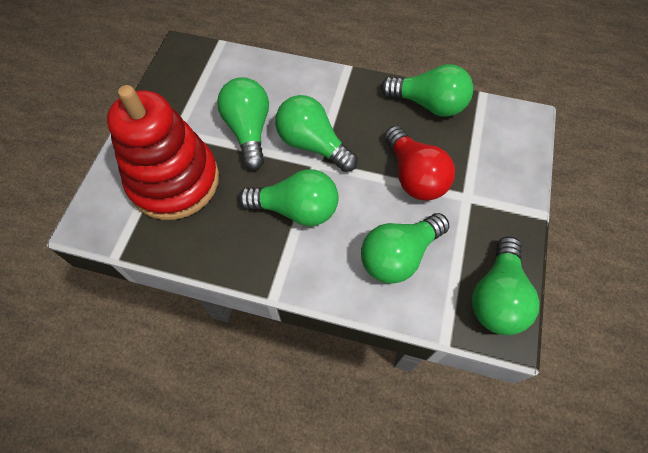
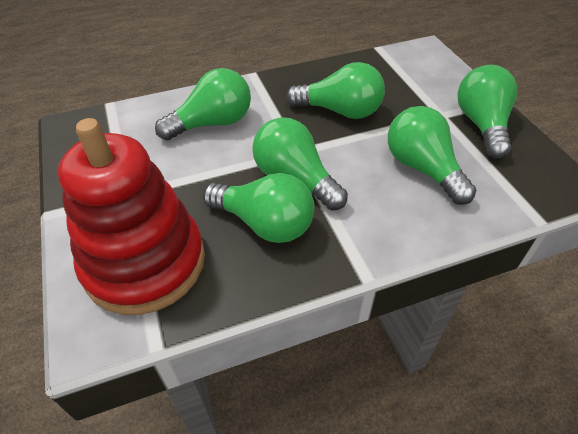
red light bulb: [384,125,455,201] = 1 -> none = 0

